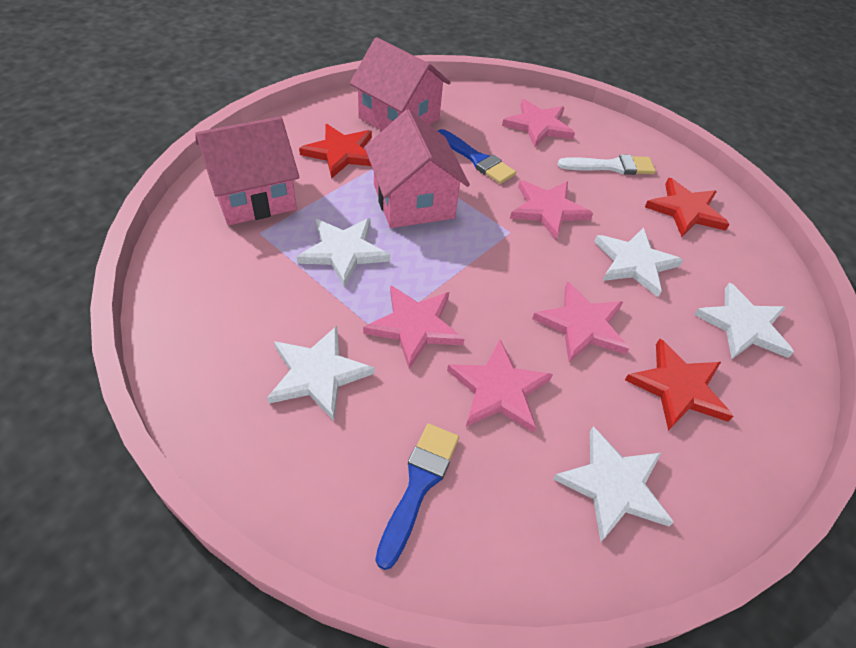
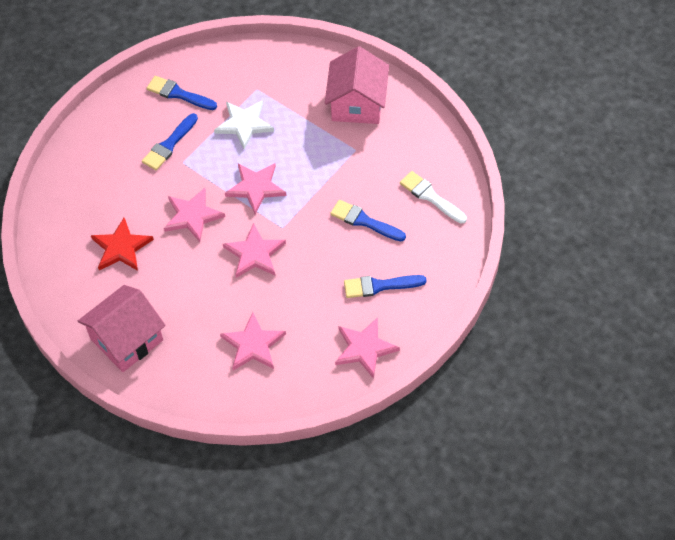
blue brush: [376,423,459,570] [438,129,516,184] = 2 -> [142,113,198,170] [147,76,217,110] [330,200,406,241] [344,275,427,298] = 4
pink house: [196,117,299,225] [350,37,451,131] [365,109,470,228] = 3 -> [78,285,166,372] [325,46,389,124] = 2
red star: [299,124,372,179] [625,339,733,431] [645,178,730,237] = 3 -> [91,218,154,271] = 1
white star: [267,326,375,421] [297,218,390,287] [553,427,674,542] [594,228,683,297] [694,283,794,359] = 5 -> [214,100,274,150] = 1

